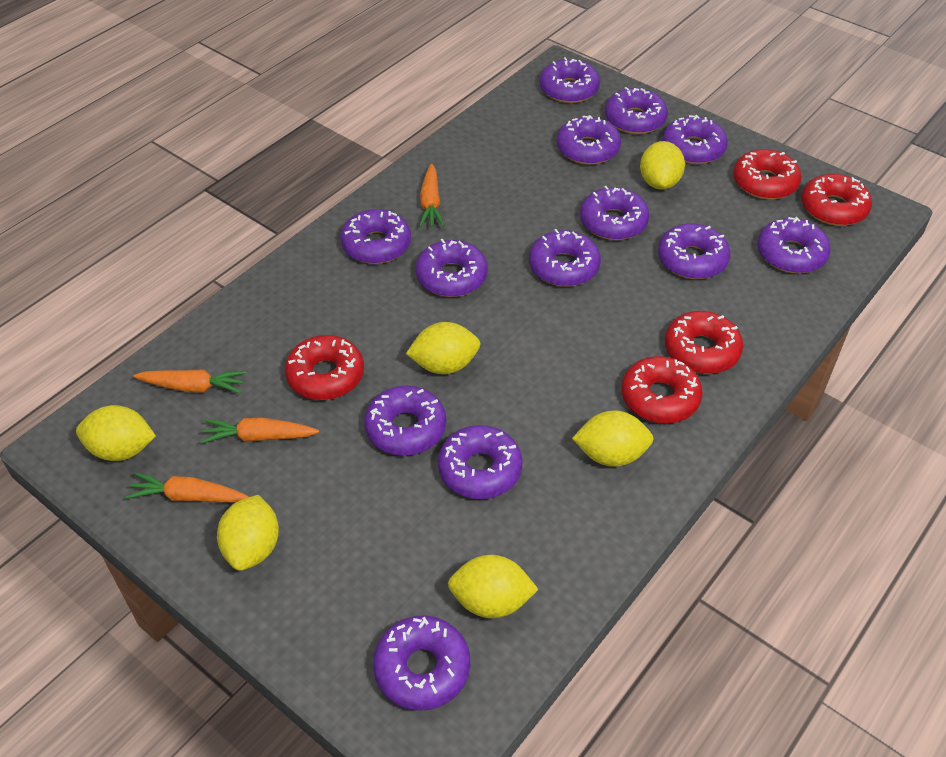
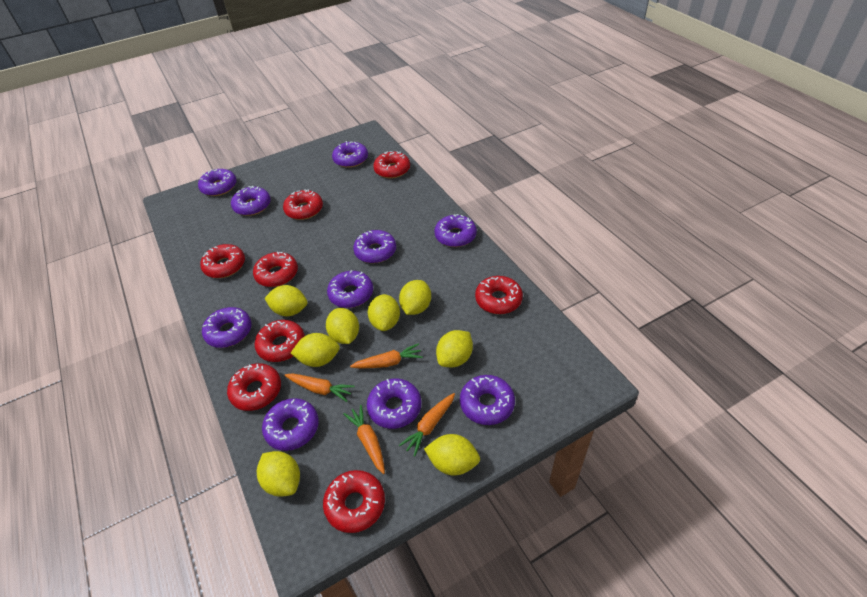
purple donut: [340,209,411,264] [364,386,446,456] [373,615,471,711] [415,239,488,297] [438,425,523,499] [529,229,601,287] [540,57,600,103] [557,115,621,165] [580,186,650,240] [605,87,668,134] [658,223,731,279] [662,115,728,164] [757,217,831,273] = 13 -> [198,169,237,196] [202,307,252,348] [231,186,271,216] [262,398,319,451] [327,270,373,308] [332,141,368,168] [353,230,396,263] [367,379,421,429] [434,214,477,247] [460,375,515,425] = 10
red donut: [285,335,364,400] [621,356,703,423] [665,311,743,374] [733,149,802,200] [801,174,872,226] = 5 -> [200,244,245,278] [227,363,281,411] [253,252,298,287] [255,320,305,362] [283,189,323,220] [323,470,385,533] [373,151,410,178] [475,276,523,314] = 8
yellow lemon: [76,405,156,461] [217,495,279,571] [406,322,480,374] [448,555,539,618] [572,410,654,467] [640,141,685,189] = 6 -> [257,451,300,497] [264,285,307,316] [291,333,340,367] [326,308,359,344] [368,294,400,331] [399,280,431,315] [424,434,480,475] [436,330,473,367] = 8

